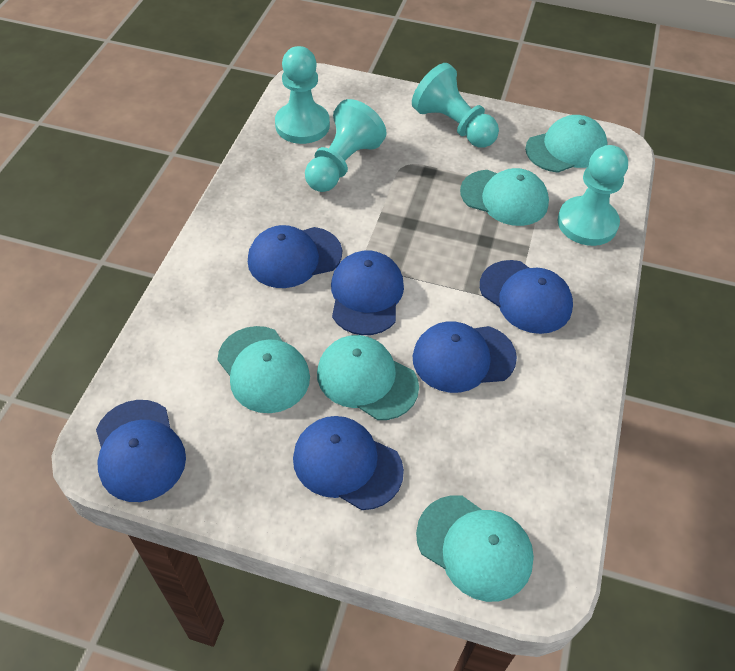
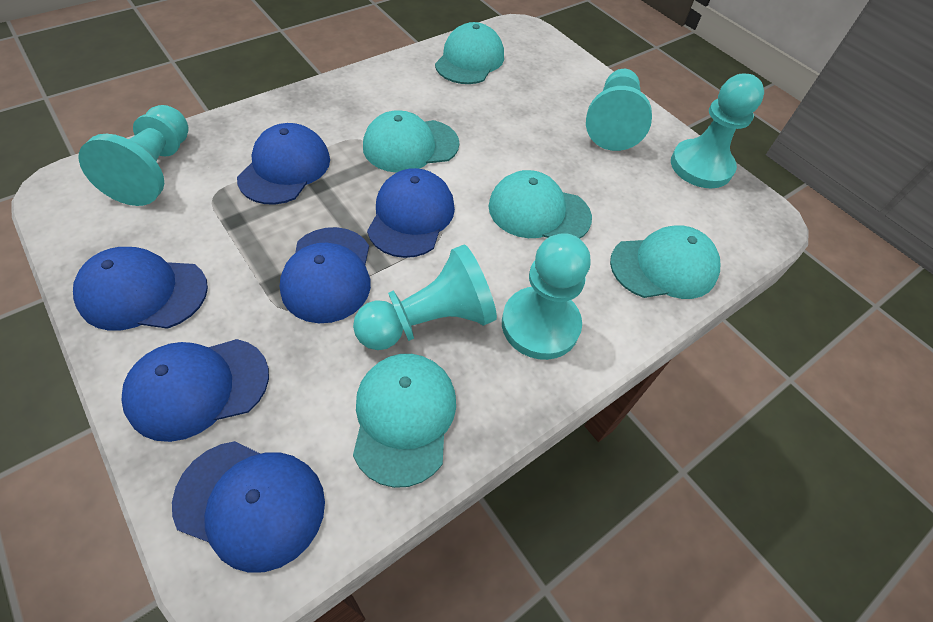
turquoise pawn: [275,46,330,144] [305,99,387,192] [412,63,499,148] [558,145,628,246] = 4 -> [78,105,189,206] [353,245,497,350] [502,233,590,360] [586,69,652,151] [671,74,764,188] = 5

